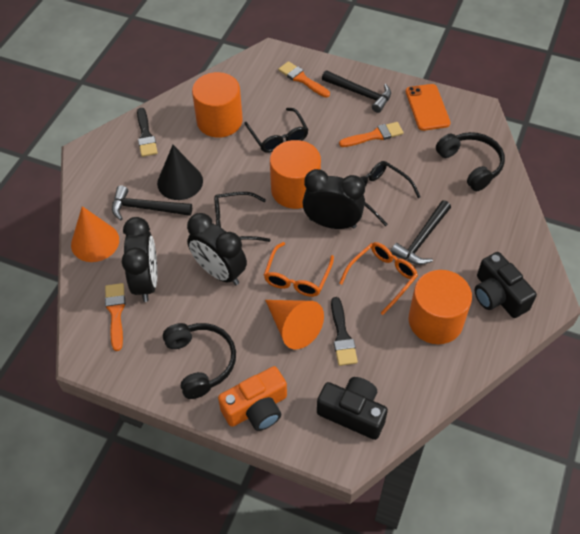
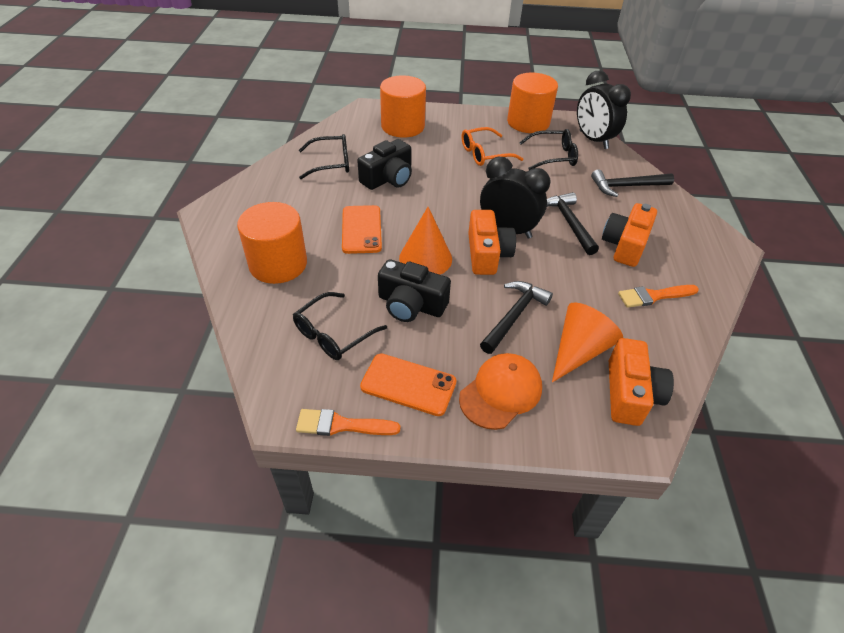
black brush: [137,108,158,157] [331,297,358,366] = 2 -> none = 0
black clock: [122,217,157,302] [187,213,247,285] [302,169,365,229] = 3 -> [480,157,551,239] [577,71,631,149] = 2
black cone: [157,145,203,200] = 1 -> none = 0
black headphones: [163,323,236,399] [436,132,505,191] = 2 -> none = 0
orange brush: [105,283,125,351] [278,61,330,98] [339,122,403,147] = 3 -> [296,409,400,436] [618,285,699,308] = 2
orange camera: [218,366,287,431] = 1 -> [468,210,516,275] [602,203,657,267] [609,338,674,426] = 3
orange cap: none = 0 -> [459,353,542,430] = 1
orange glasses: [264,242,334,297] [339,242,418,315] = 2 -> [461,127,523,166] = 1
orange phone: [406,84,451,131] = 1 -> [342,205,382,254] [360,354,457,416] = 2

